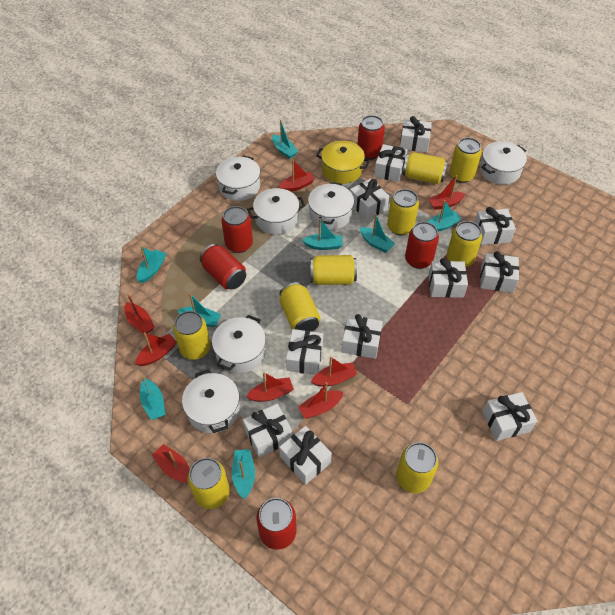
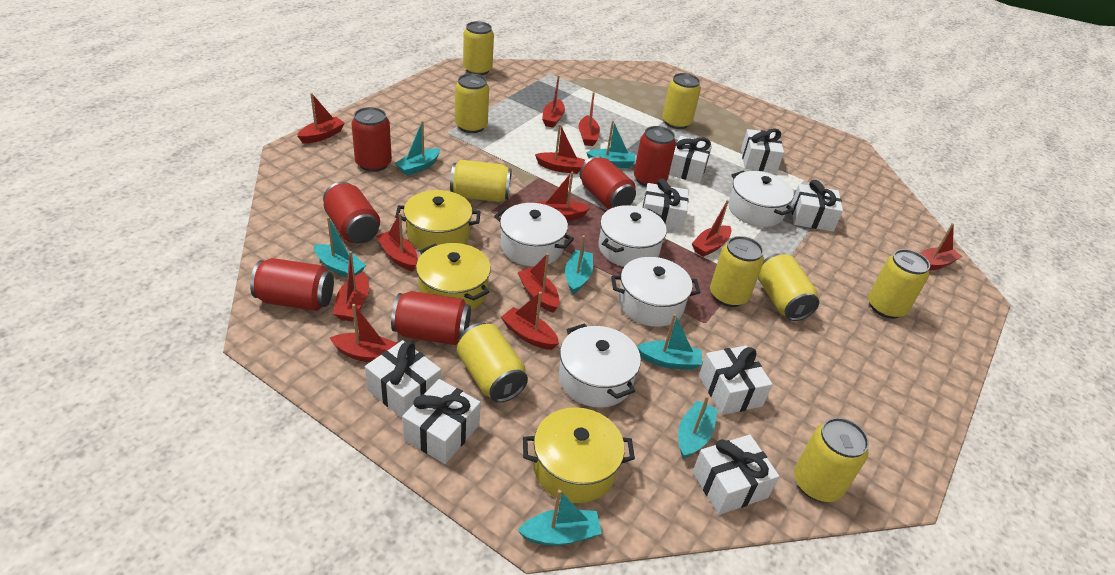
red boat: [125,294,155,334] [135,332,177,366] [152,444,190,483] [246,372,294,402] [279,159,315,192] [298,382,343,419] [311,357,357,386] [428,175,466,210] = 8 -> [297,93,345,143] [330,304,398,362] [333,251,369,321] [376,213,418,271] [501,292,559,350] [517,253,560,313] [535,124,585,174] [536,171,591,221] [542,75,565,128] [578,92,600,146] [692,200,732,257] [920,223,962,271] = 12
red can: [200,244,246,290] [221,206,253,253] [256,498,296,550] [357,115,385,160] [405,222,439,269] = 5 -> [250,258,334,311] [323,182,380,244] [351,107,392,172] [391,291,471,345] [580,156,636,210] [634,126,676,187] = 6
turquoise boat: [137,246,166,283] [140,376,166,420] [177,293,221,327] [232,449,255,499] [272,120,299,159] [302,218,343,250] [359,214,395,253] [428,200,462,232] = 8 -> [314,217,366,278] [395,121,440,176] [517,490,602,546] [565,235,593,294] [586,121,635,168] [637,314,702,370] [678,395,718,459] = 7
white gift: [243,404,293,458] [279,426,332,485] [286,329,323,375] [342,314,383,359] [350,179,389,221] [374,144,407,182] [400,116,432,152] [428,258,468,298] [474,207,516,245] [480,251,519,293] [482,392,537,441] = 11 -> [365,340,441,418] [402,379,481,464] [642,179,689,232] [669,136,712,183] [692,435,779,515] [699,346,773,415] [741,128,784,173] [791,180,843,232] = 8
white pot: [182,370,240,433] [212,315,266,373] [216,155,260,201] [247,188,305,235] [308,182,354,230] [480,141,527,185] = 6 -> [494,203,574,267] [559,324,641,408] [598,205,667,267] [611,257,701,327] [728,171,794,227] = 5
yellow pot: [316,141,370,184] = 1 -> [395,190,480,250] [416,243,491,310] [523,407,635,503] = 3

